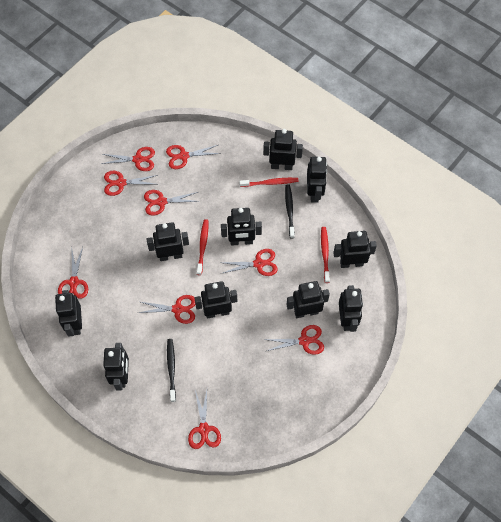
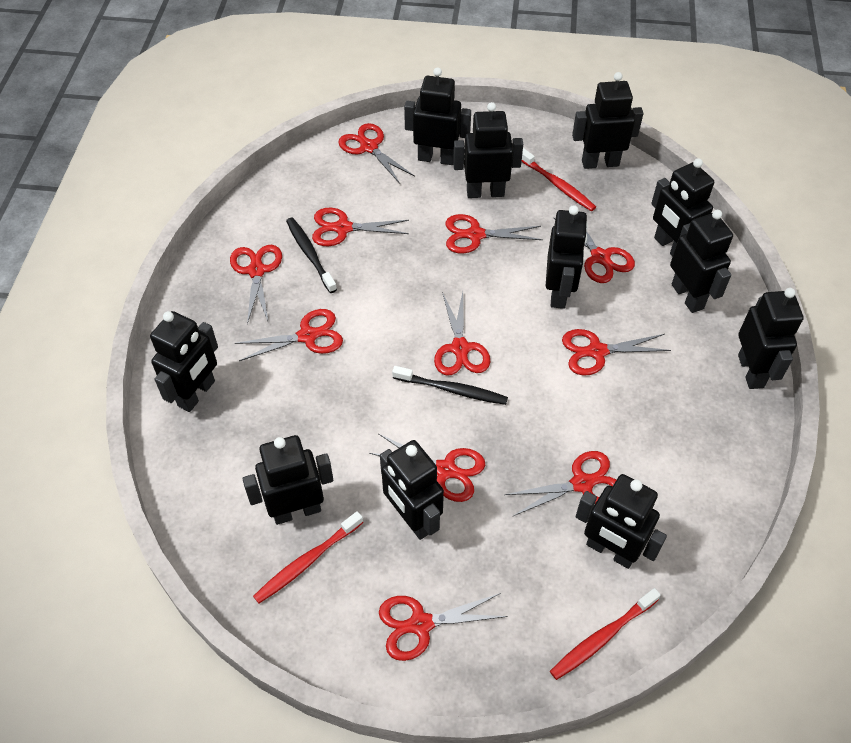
black robot: [55,290,82,337] [103,343,129,391] [147,222,189,261] [195,281,237,318] [221,208,262,246] [263,129,303,170] [286,281,330,318] [307,157,327,202] [333,231,377,268] [339,285,363,332] = 10 -> [150,311,218,412] [243,435,333,525] [380,440,444,540] [404,67,471,165] [453,102,523,198] [546,205,588,309] [572,72,643,169] [576,474,667,569] [651,158,714,256] [670,210,733,313] [738,288,804,389] = 11
red scissors: [58,247,88,298] [101,147,155,171] [104,171,158,196] [139,295,195,324] [144,190,200,216] [166,145,221,169] [188,390,221,449] [220,249,278,276] [263,325,324,355] = 9 -> [230,245,282,324] [235,309,343,361] [312,208,409,246] [339,123,415,184] [369,434,485,502] [379,593,508,661] [434,292,491,376] [446,214,543,254] [504,451,616,516] [553,217,635,283] [562,329,671,376] = 11

